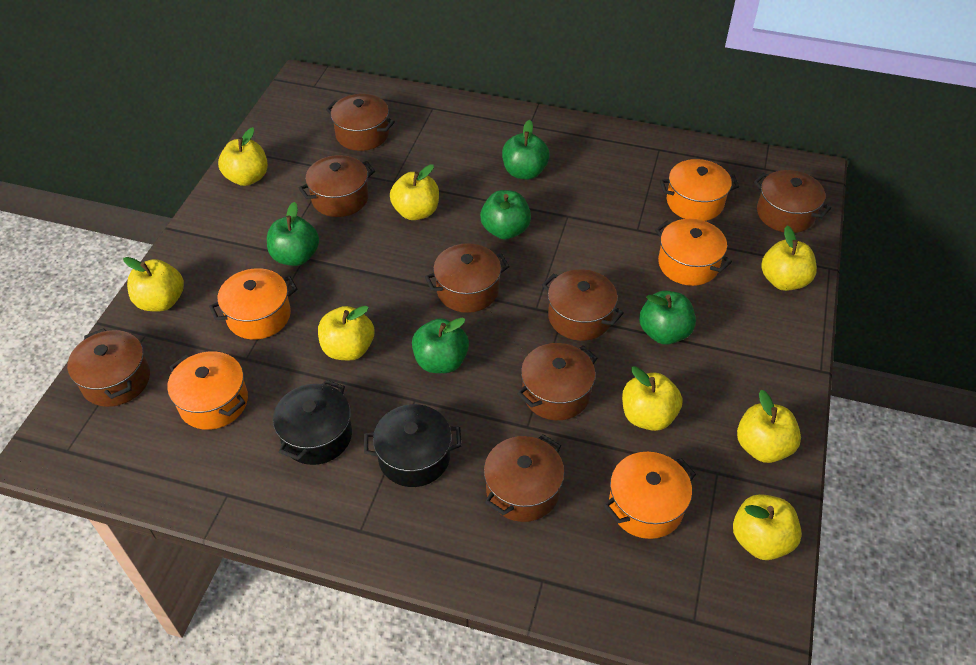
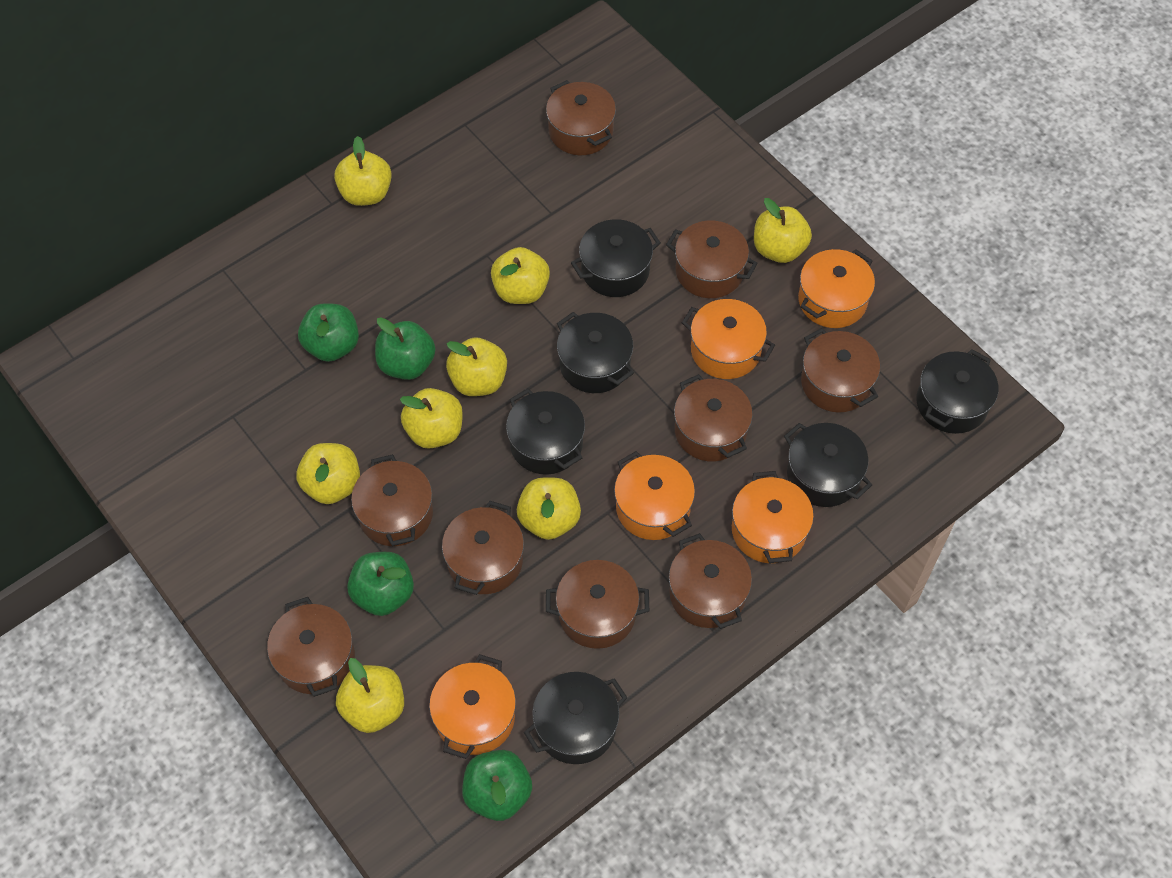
black pot: [273,380,352,465] [364,404,462,487] = 2 -> [506,389,585,475] [524,672,627,764] [557,312,634,393] [571,219,661,297] [784,423,872,507] [916,349,998,434] = 6
brown pot: [67,328,150,407] [299,155,375,217] [326,94,395,151] [425,243,510,313] [484,434,564,522] [517,343,597,420] [542,269,624,341] [754,170,831,233] = 8 -> [267,597,355,697] [351,454,433,546] [442,501,524,595] [546,80,616,155] [546,560,649,649] [666,221,758,298] [669,533,752,629] [674,374,753,462] [801,328,880,413] = 9
green apple: [267,202,319,266] [412,318,469,373] [480,190,531,239] [502,120,550,179] [639,291,696,344] = 5 -> [298,304,359,362] [347,552,414,616] [375,317,435,380] [462,750,532,821] = 4

